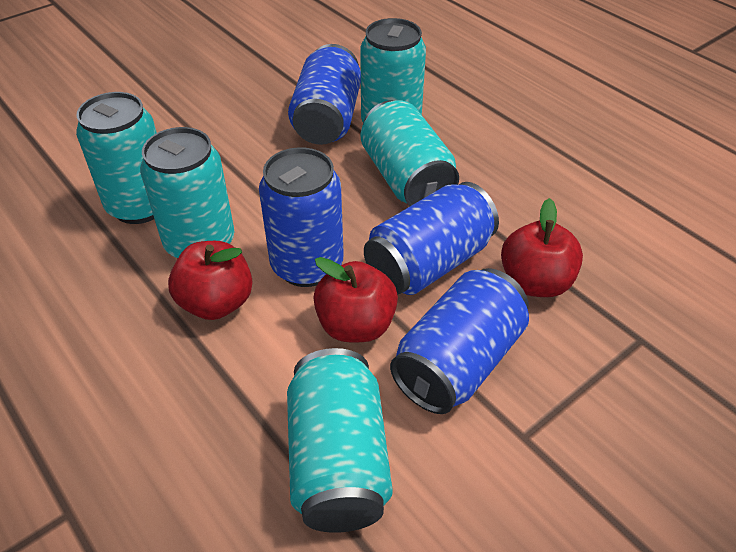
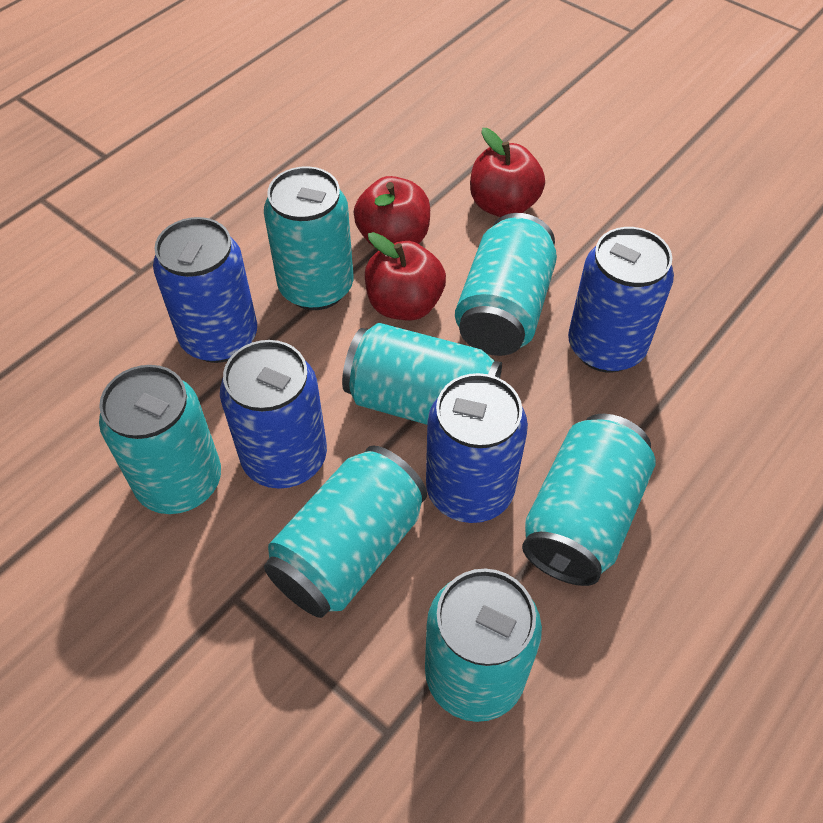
turquoise can: [76,92,157,224] [140,127,234,258] [287,348,393,533] [360,18,426,122] [361,100,459,206] = 5 -> [99,365,221,514] [264,166,353,310] [264,445,427,618] [342,323,502,425] [425,569,542,722] [455,213,557,356] [522,414,655,586] = 7

